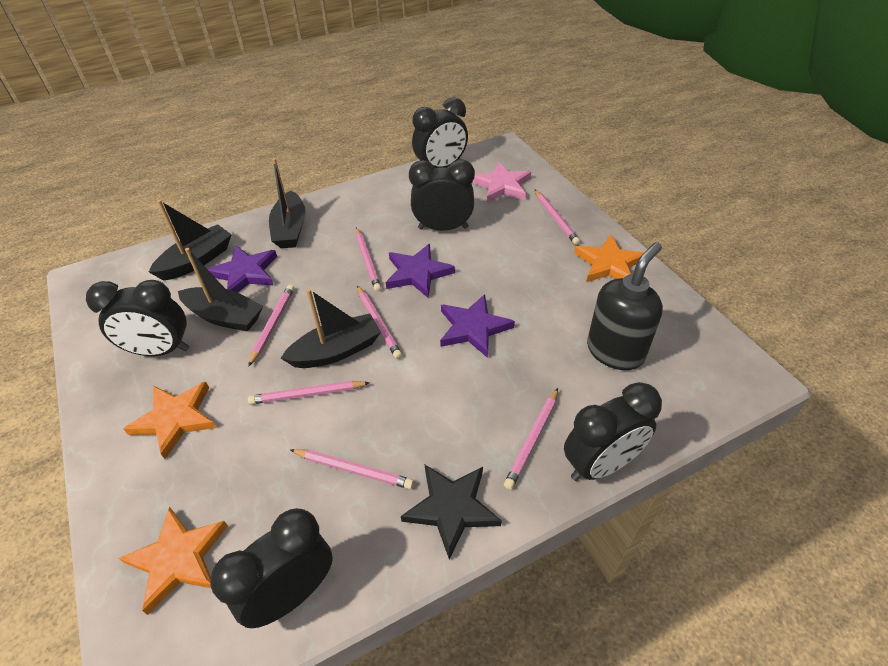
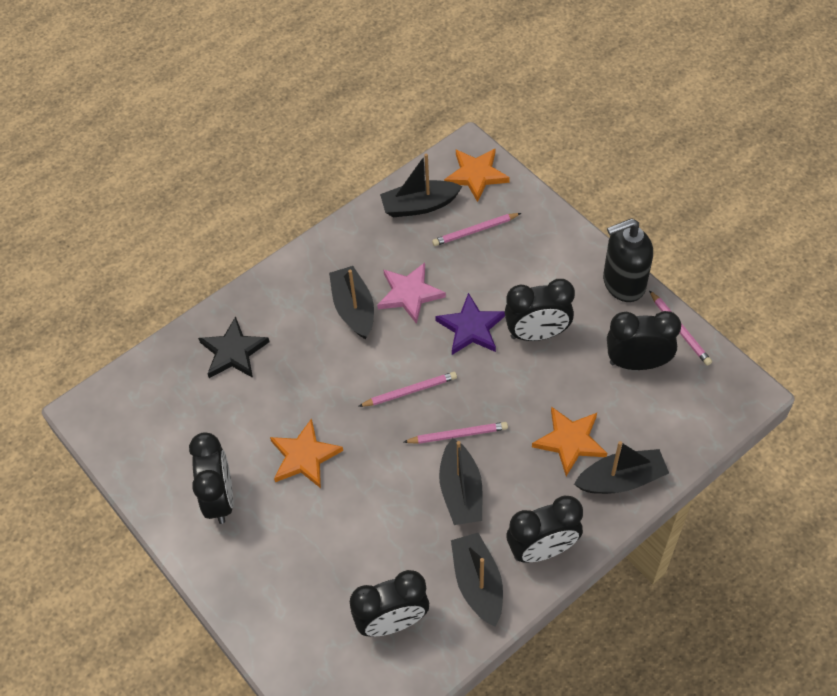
black boat: [149,200,232,281] [178,248,263,332] [269,158,306,248] [281,289,381,368] = 4 -> [329,266,374,339] [380,154,462,217] [439,438,483,525] [451,533,503,627] [574,441,669,494] = 5
pink pencil: [248,285,294,367] [248,381,370,405] [290,449,414,489] [356,227,381,292] [357,286,402,359] [504,388,558,490] [534,189,580,245] = 7 -> [358,372,457,407] [404,422,508,444] [432,213,521,246] [649,290,712,366] = 4
purple star: [208,245,277,293] [386,244,455,298] [440,294,515,358] = 3 -> [435,293,505,355] = 1

